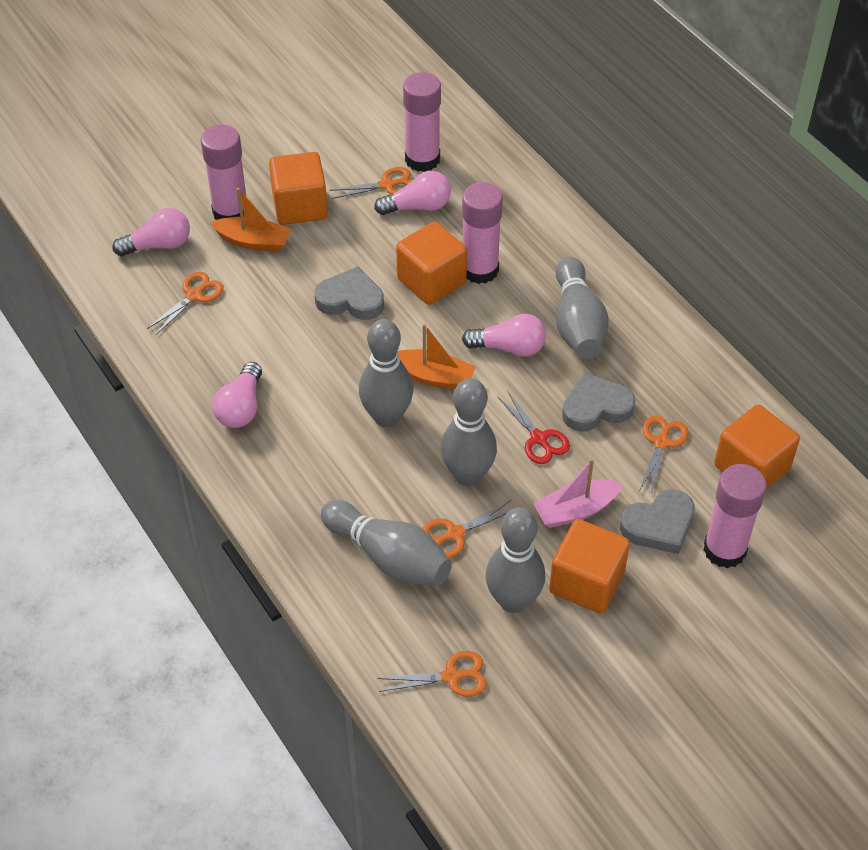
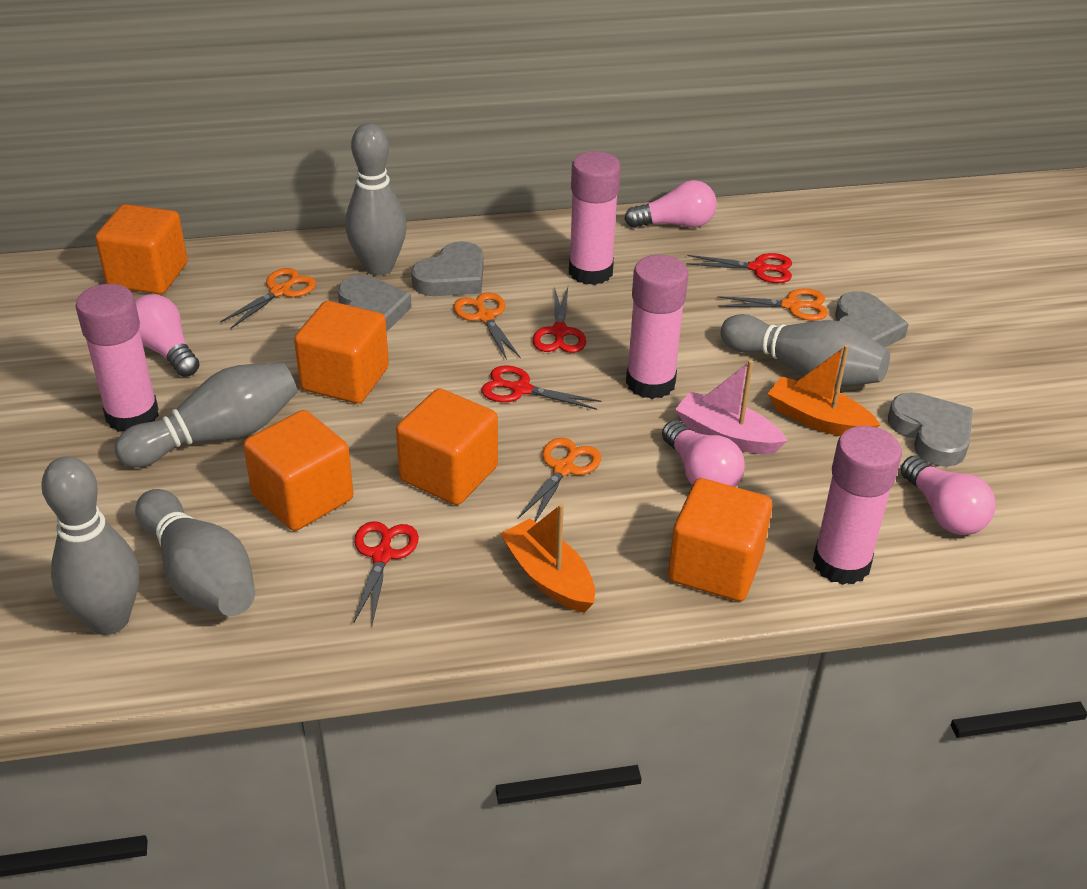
grey heart: [314,266,384,320] [562,373,635,432] [620,489,695,554] = 3 -> [338,275,412,331] [411,241,483,296] [835,291,909,348] [888,392,973,467] = 4
orange cube: [269,152,328,225] [396,221,467,305] [549,519,630,614] [714,405,800,489] = 4 -> [95,204,187,294] [243,410,353,531] [294,301,389,404] [396,388,498,505] [668,478,772,601] = 5
orange scissors: [147,272,224,335] [329,167,411,199] [377,651,487,697] [422,500,511,558] [639,416,688,495] = 5 -> [220,268,316,328] [453,293,520,360] [518,438,601,522] [717,288,828,321] = 4
red scissors: [497,390,570,464] = 1 -> [354,521,419,624] [481,365,601,410] [532,286,586,353] [686,253,792,283] = 4

